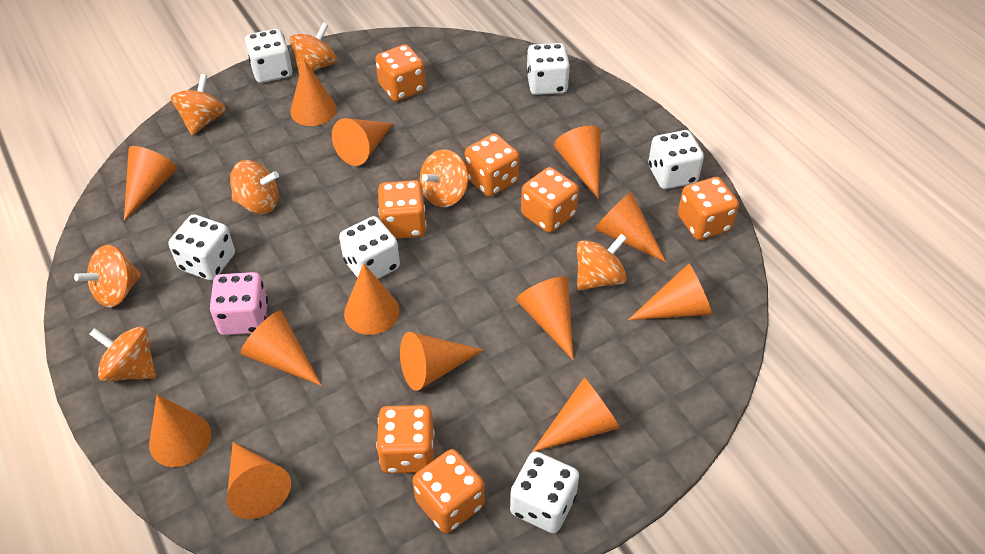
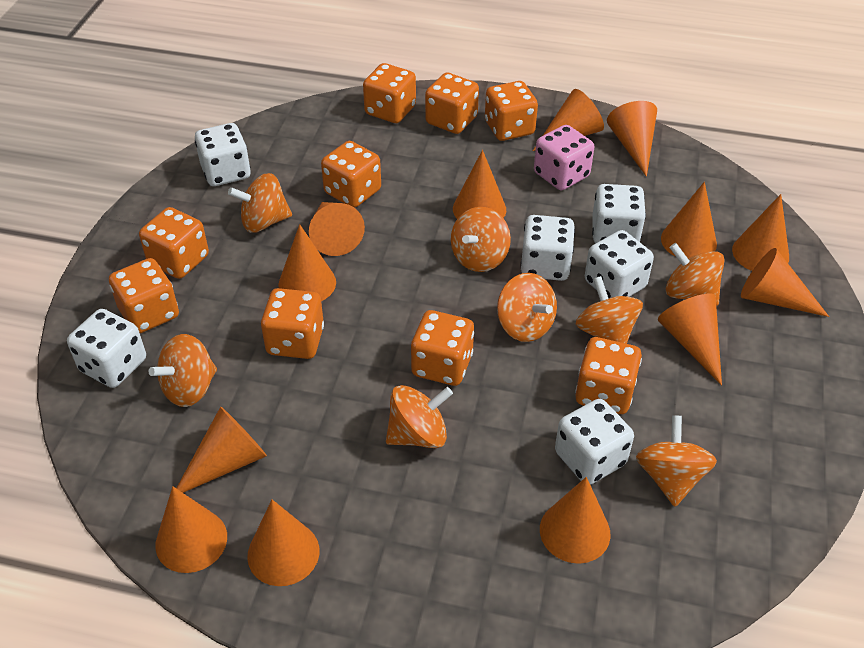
orange dice: [375,44,426,101] [376,405,435,473] [378,180,426,239] [413,449,485,533] [465,133,519,197] [521,167,579,233] [678,177,739,240] = 7 -> [109,258,179,333] [139,207,209,279] [261,288,324,359] [321,141,381,208] [363,63,416,123] [411,310,474,386] [425,73,479,134] [485,81,538,141] [575,337,642,414] = 9
orange spinning top: [74,245,141,307] [89,326,156,382] [170,74,226,135] [230,160,279,214] [290,22,337,74] [420,149,468,207] [577,234,627,291] = 7 -> [148,334,217,407] [228,173,292,233] [386,385,453,448] [451,207,511,272] [497,273,557,342] [576,276,643,344] [636,415,717,507] [666,243,724,306] = 8

